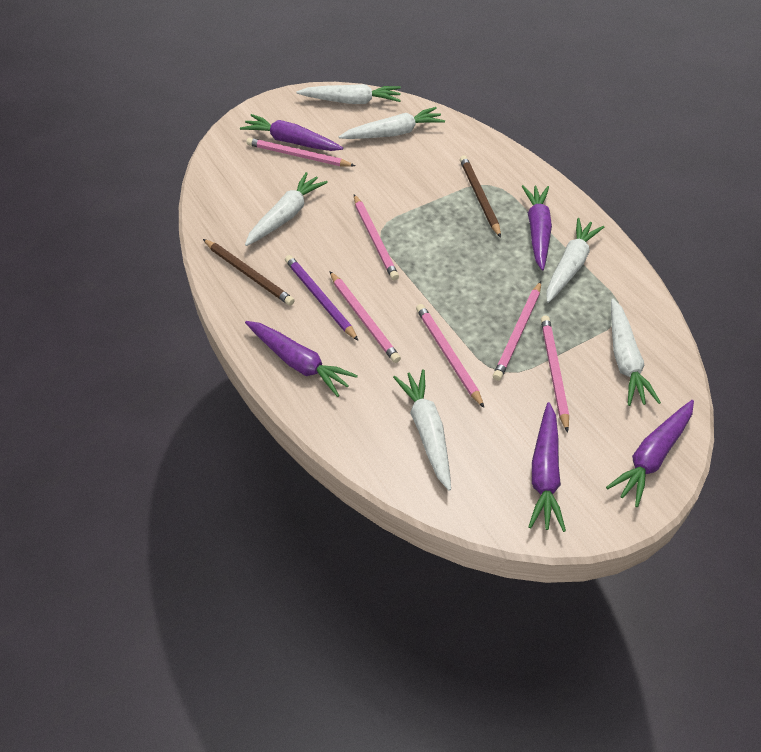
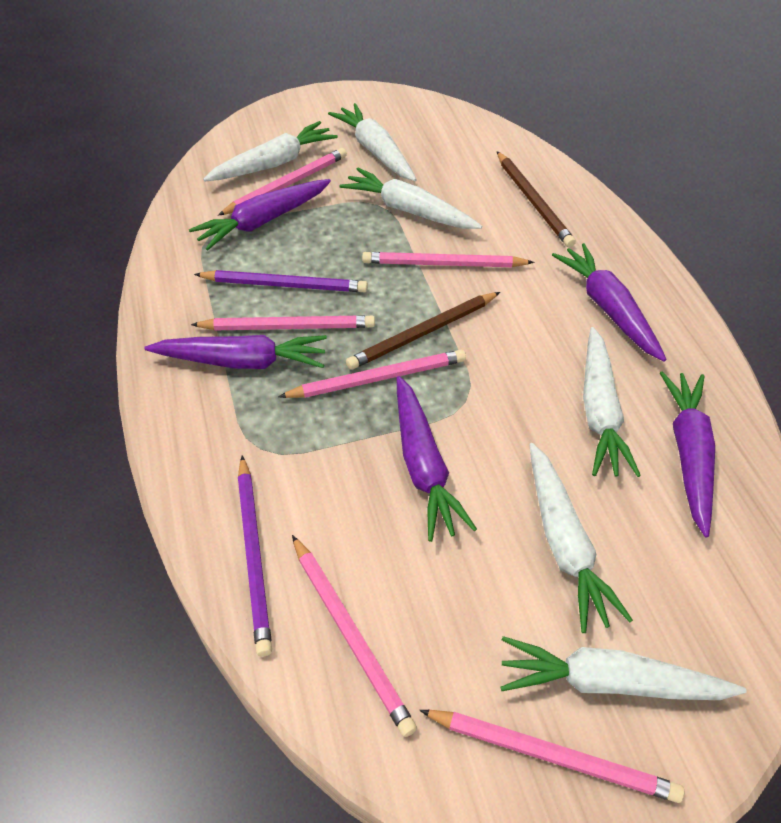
purple pencil: [285,255,358,341] = 1 -> [194,270,368,292] [238,455,272,657] = 2

